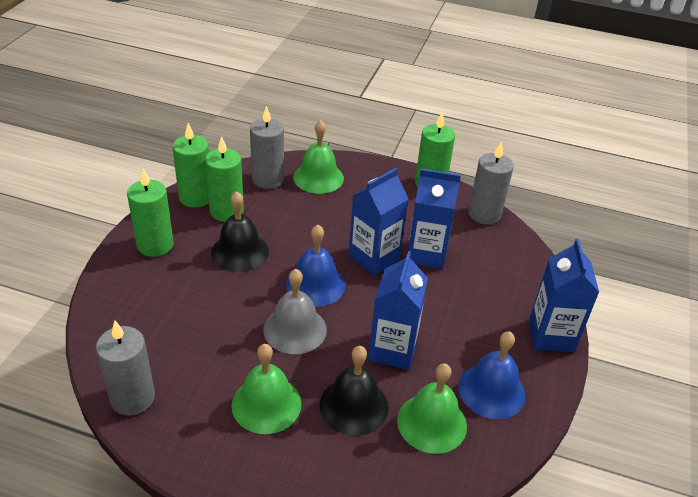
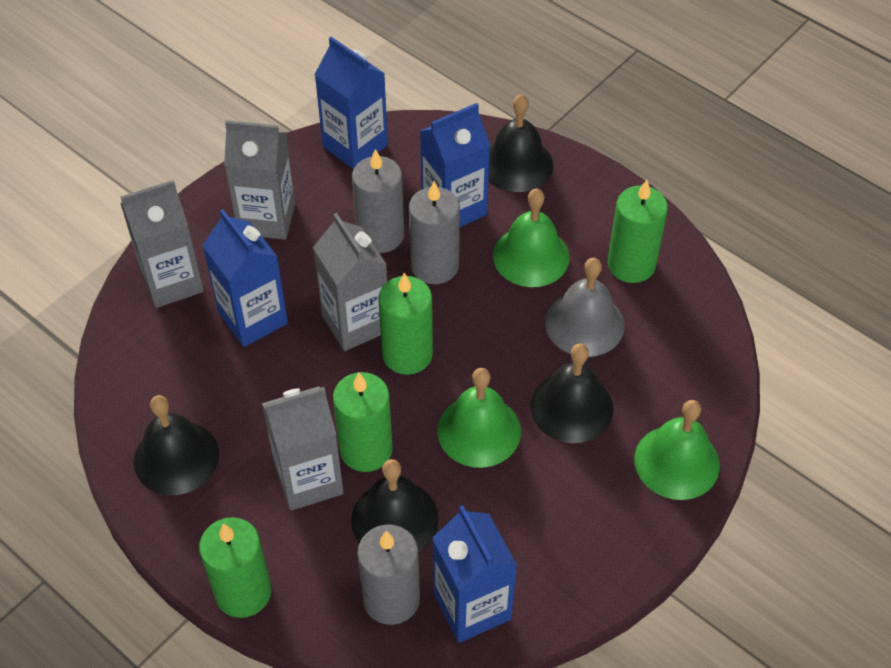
black bell: [211,191,269,272] [320,346,389,436] = 2 -> [134,395,219,495] [351,459,439,553] [488,94,553,192] [530,344,613,443] = 4
blue bell: [286,225,345,307] [458,331,525,419] = 2 -> none = 0
grey carton: none = 0 -> [120,180,204,308] [224,120,296,240] [262,386,344,511] [313,213,387,351] = 4

